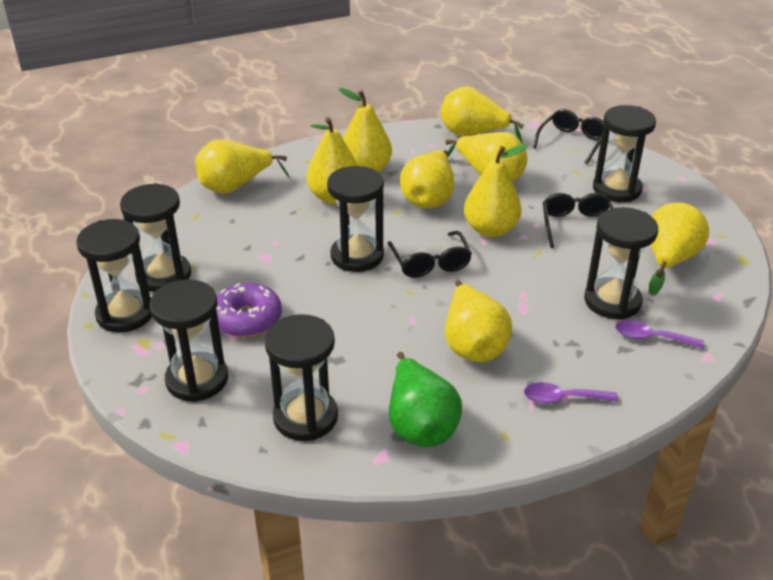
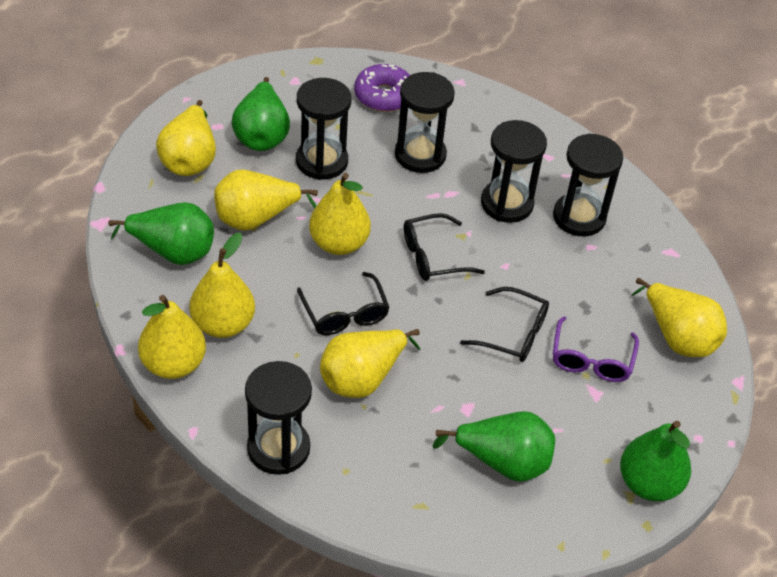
black hourglass: [76,219,152,333] [120,183,191,292] [149,279,228,402] [264,314,338,441] [327,166,384,272] [584,207,658,319] [593,105,656,202] = 7 -> [245,361,312,475] [296,78,351,180] [395,72,455,173] [481,120,547,223] [553,133,623,237] = 5
green pear: [389,352,462,447] = 1 -> [108,202,214,265] [232,77,290,151] [432,411,555,482] [620,421,691,501] = 4
purple glasses: none = 0 -> [553,316,639,382] = 1
purple spoon: [524,382,618,404] [615,320,704,349] = 2 -> none = 0
yellow pear: [195,139,289,194] [307,117,358,204] [339,88,392,173] [400,150,454,208] [441,86,524,144] [445,132,528,181] [445,280,512,362] [464,144,527,237] [649,202,709,296] = 9 -> [138,295,206,379] [156,100,216,176] [189,233,255,338] [214,169,318,231] [309,173,371,255] [320,329,421,398] [632,278,727,357] = 7

